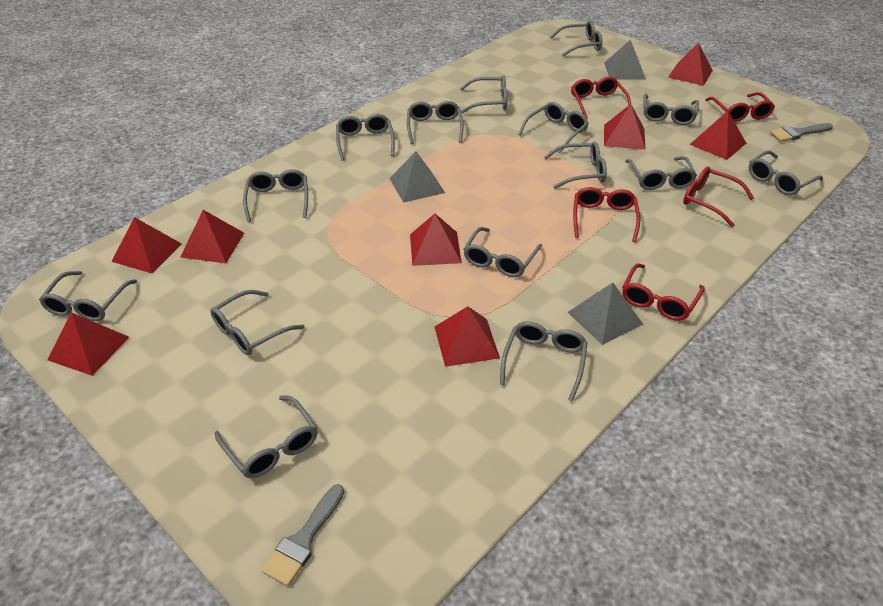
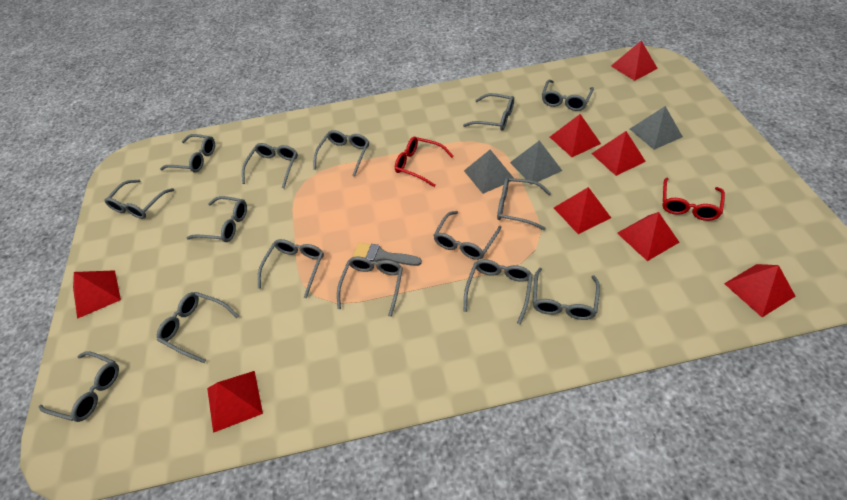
grey brush: [262,484,344,586] [770,123,833,142] = 2 -> [352,243,422,266] = 1
red glasses: [571,77,631,119] [573,187,640,242] [622,263,705,321] [683,166,754,227] [706,92,775,122] = 5 -> [395,137,454,187] [662,177,725,221] = 2

